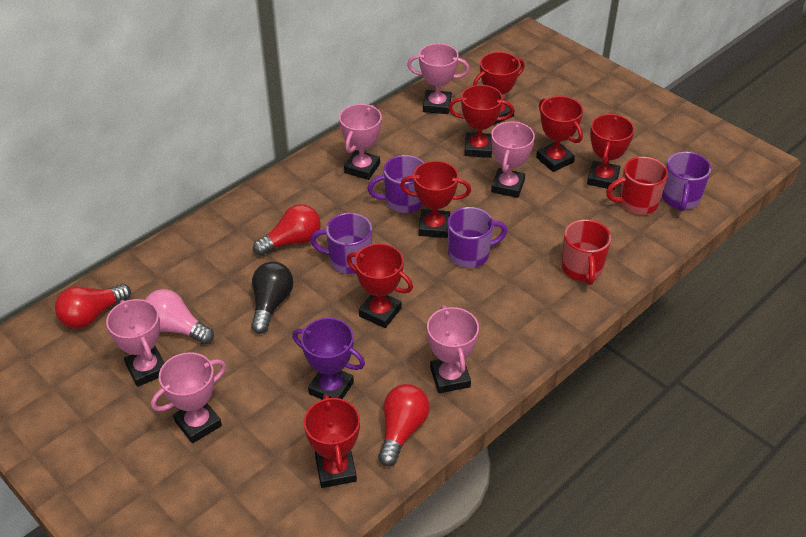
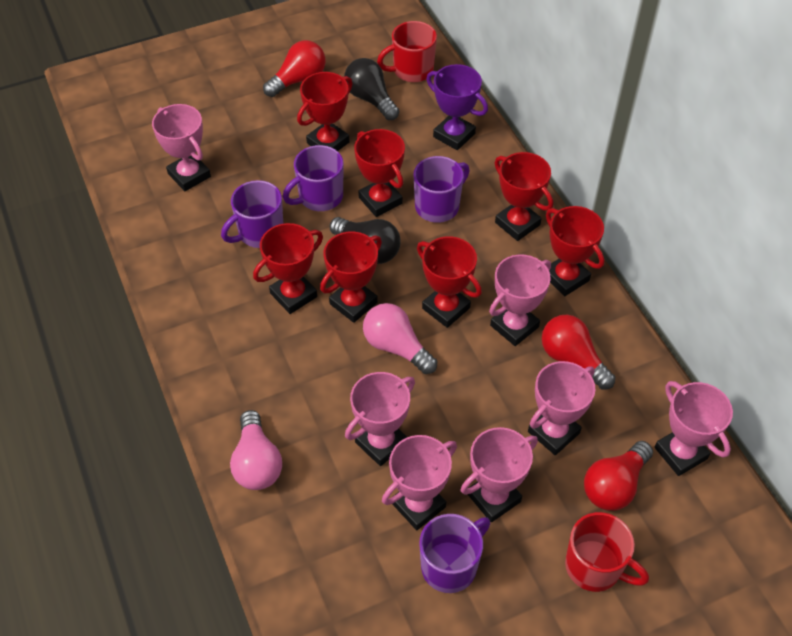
black light bulb: [251,262,293,334] = 1 -> [330,217,401,264] [344,58,399,120] = 2
pink light bulb: [145,289,214,344] = 1 -> [230,410,282,490] [363,303,437,374] = 2
pink trophy: [106,299,165,387] [151,352,226,443] [339,104,382,180] [407,44,470,114] [427,305,479,393] [491,121,535,198] = 6 -> [152,104,211,191] [345,372,415,466] [382,435,457,530] [461,427,538,522] [489,254,551,346] [528,361,595,455] [655,381,733,476] = 7

